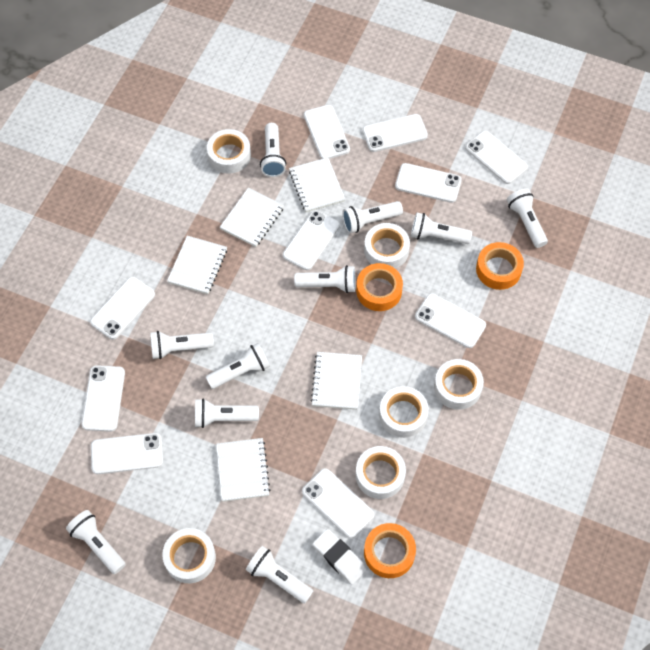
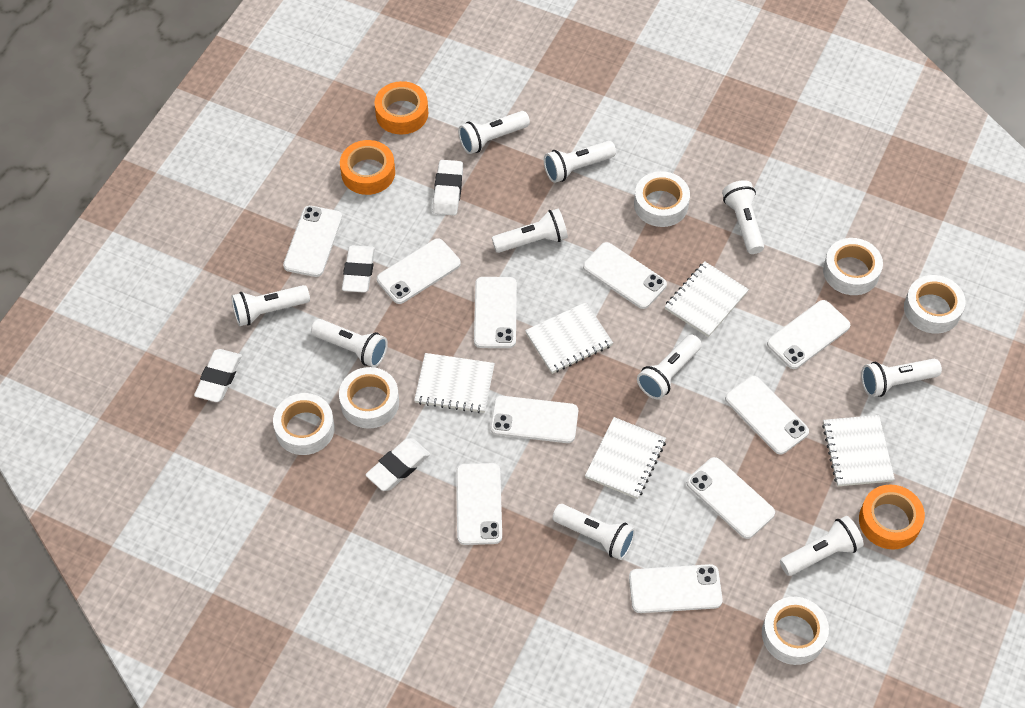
white eraser: [313,529,367,585] = 1 -> [194,349,242,402] [342,245,375,293] [366,438,430,491] [433,160,463,216] = 4

